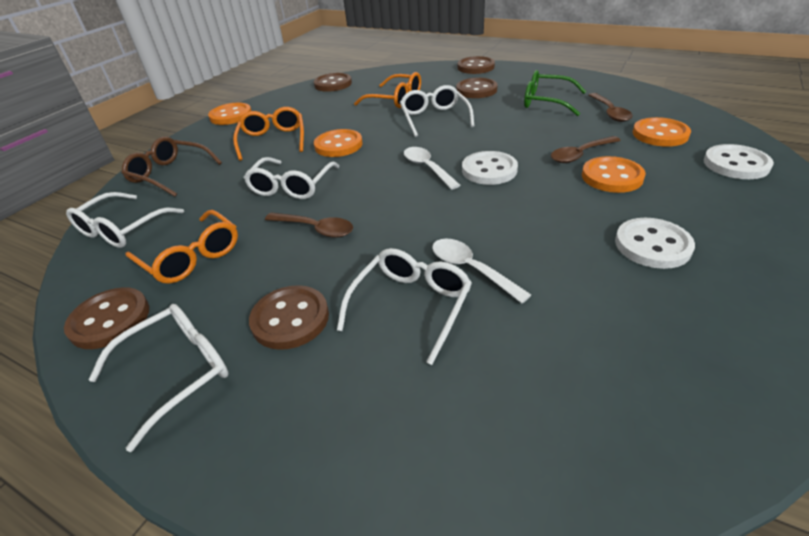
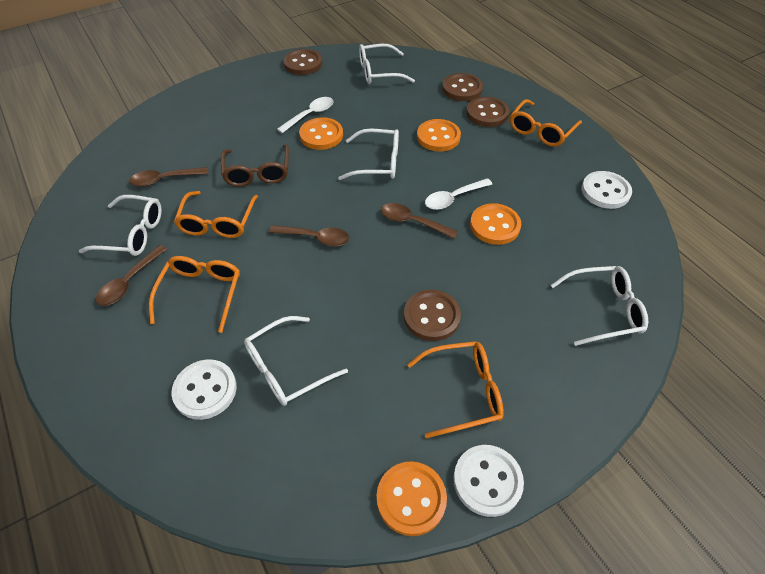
brown button: [64,287,149,349] [249,285,329,350] [314,73,352,92] [456,78,498,98] [457,56,495,74] = 5 -> [283,49,322,75] [404,290,461,341] [442,73,483,101] [466,97,509,127] = 4
brown spoon: [265,212,353,238] [551,136,621,163] [589,93,633,122] = 3 -> [96,245,167,306] [130,167,208,187] [269,225,349,247] [381,203,458,239] = 4
green glasses: [524,70,586,116] = 1 -> none = 0
orange glasses: [126,210,238,284] [233,107,304,161] [354,72,421,108] = 3 -> [149,256,240,333] [174,191,258,238] [407,341,504,438] [510,99,582,147] = 4

